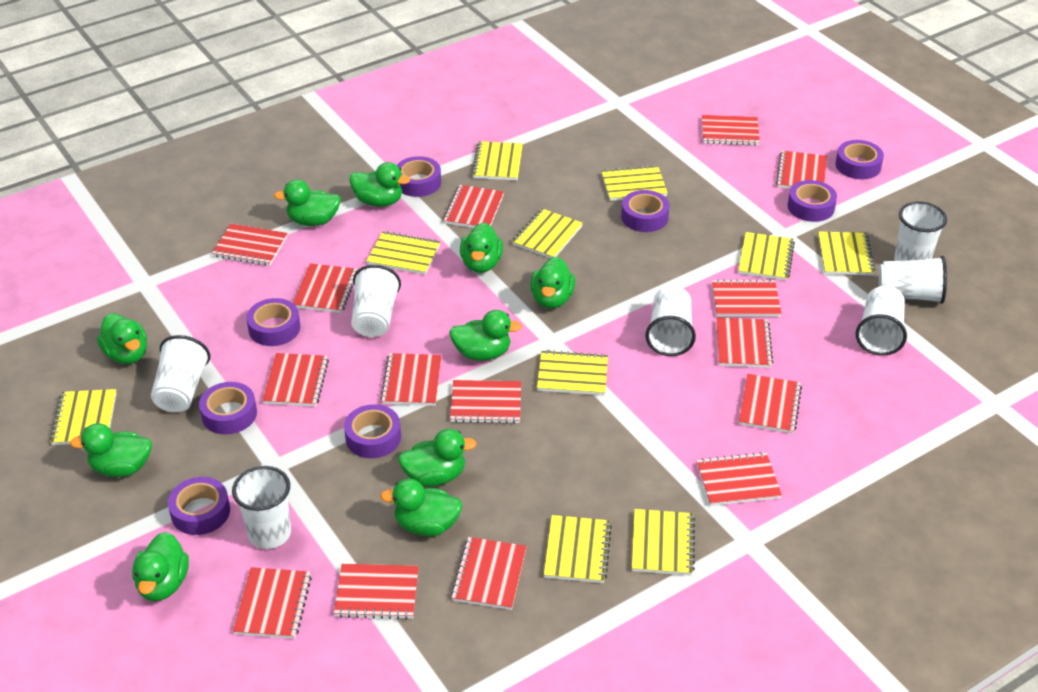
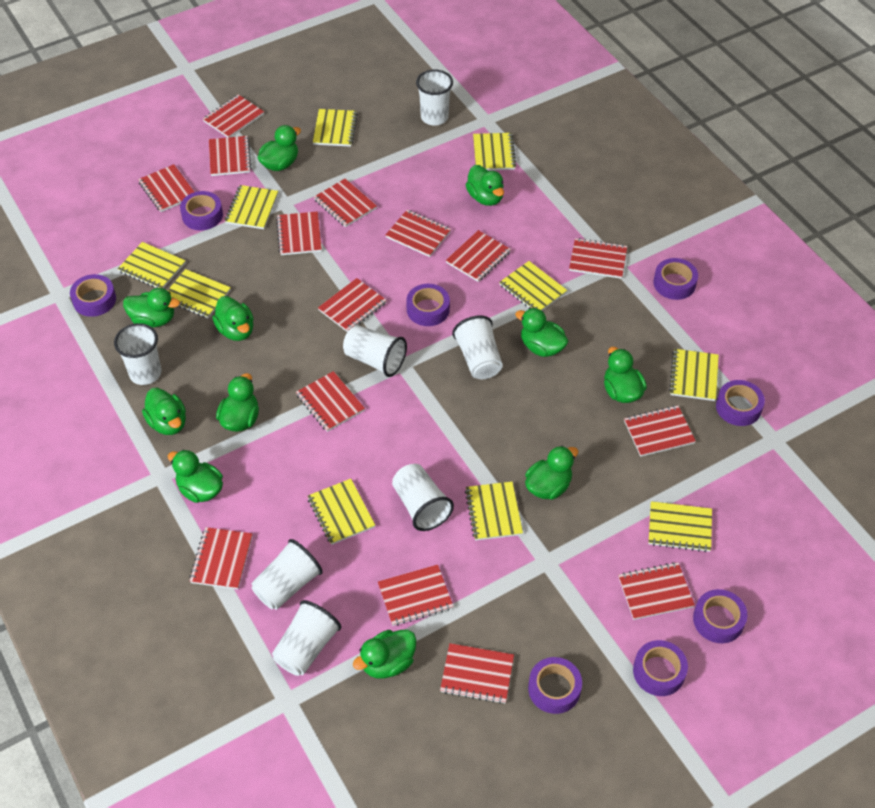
green duck: [70,423,152,477] [97,313,147,364] [132,532,189,601] [274,179,341,226] [349,162,410,207] [380,479,462,536] [398,429,476,487] [449,310,522,361] [460,222,503,273] [530,257,575,309] = 10 -> [123,288,180,327] [142,388,186,435] [168,450,223,503] [212,296,254,341] [216,373,259,432] [258,125,301,171] [353,630,416,679] [465,165,504,206] [515,308,568,357] [525,446,578,500] [604,347,647,403] = 11

